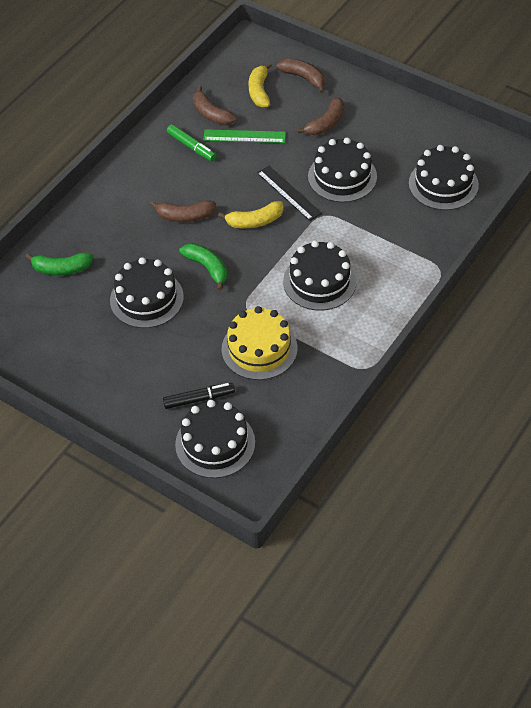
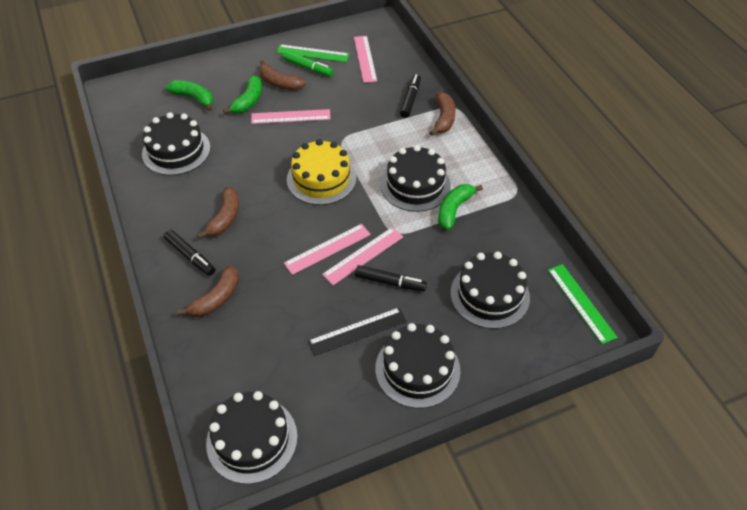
black marker: [163,383,235,409] = 1 -> [164,230,215,276] [355,265,427,292] [400,74,421,118] = 3
green banana: [25,252,93,275] [179,243,227,291] = 2 -> [166,80,213,111] [223,75,262,114] [438,184,483,230] = 3
green ruler: [203,129,286,143] = 1 -> [276,44,350,62] [548,264,618,344] = 2
pink ruler: none = 0 -> [251,109,331,124] [284,224,371,275] [322,227,403,285] [354,36,377,83] = 4
yellow banana: [218,201,284,228] [249,63,272,108] = 2 -> none = 0

